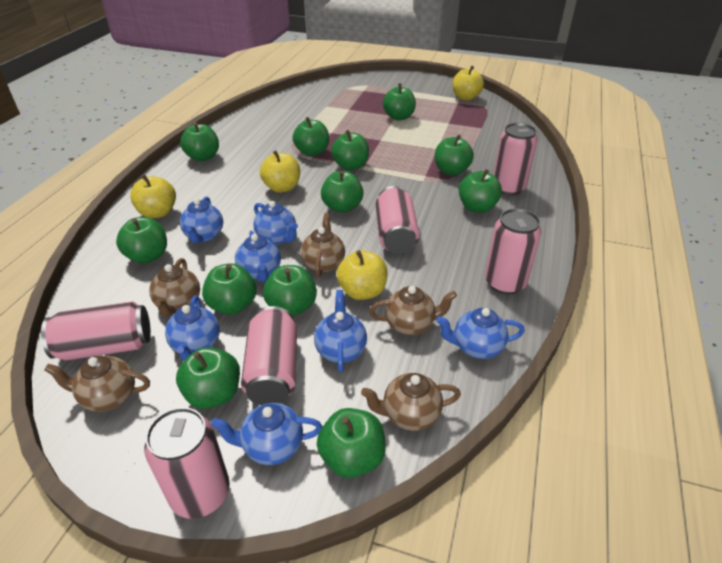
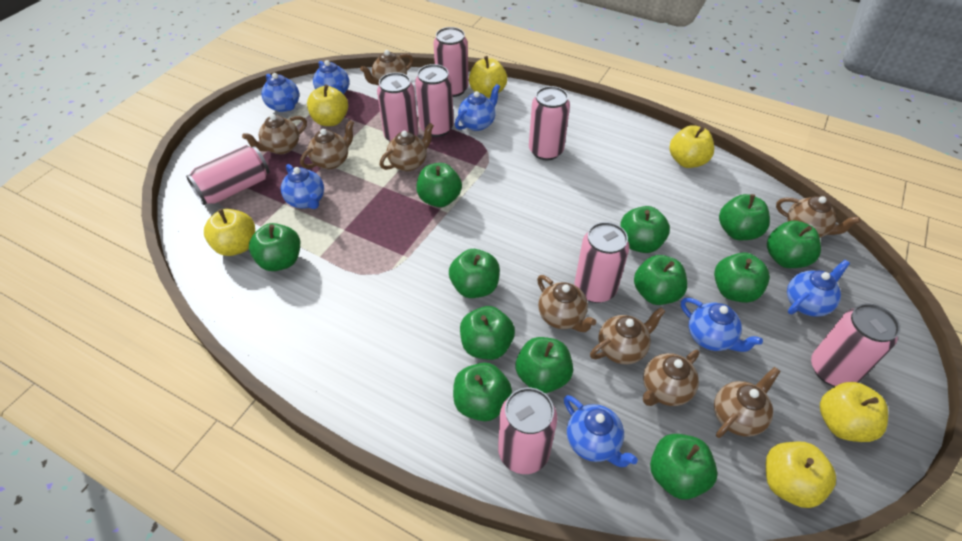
brown teapot: [44,356,150,412] [149,258,200,317] [300,213,345,277] [361,373,461,431] [369,286,457,335] = 5 -> [242,114,307,154] [300,120,354,169] [360,50,413,85] [380,123,434,171] [537,275,596,332] [590,307,666,364] [643,350,700,406] [714,367,780,438] [776,196,861,238] = 9
pink can: [41,301,151,360] [144,407,230,519] [241,306,297,405] [376,186,419,254] [485,208,541,295] [493,123,538,195] = 6 -> [186,145,269,205] [377,72,418,142] [415,64,454,137] [433,27,469,97] [498,388,557,474] [529,86,570,160] [574,222,630,303] [811,303,900,386] = 8
yellow apple: [130,174,176,218] [260,150,300,193] [337,250,388,300] [453,66,484,101] = 4 -> [204,209,255,256] [307,84,348,126] [469,56,507,98] [669,125,714,168] [766,441,836,508] [820,382,888,442] = 6

